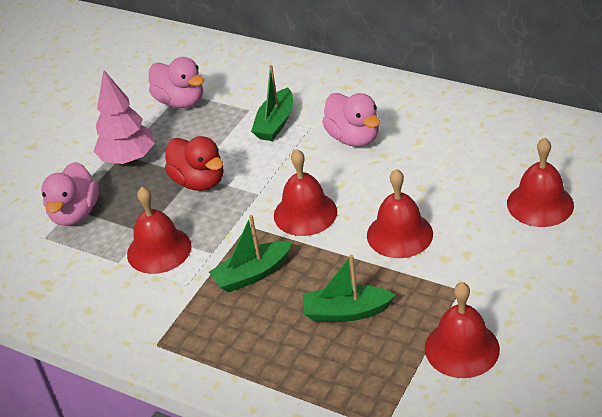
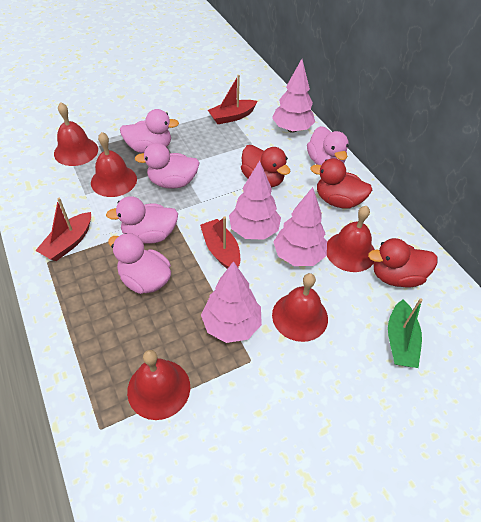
green boat: [209,215,292,293] [251,65,293,141] [303,255,396,322] = 3 -> [388,298,423,368] = 1
pink duck: [41,162,99,226] [149,57,204,108] [322,93,380,147] = 3 -> [106,196,178,244] [108,233,171,294] [120,109,179,153] [135,143,199,189] [307,126,349,165] = 5
pink tree: [93,70,155,164] = 1 -> [201,261,262,343] [229,161,281,240] [272,59,315,133] [273,187,327,266] = 4
red boat: none = 0 -> [35,198,91,261] [200,217,240,269] [208,75,257,124] = 3
red duck: [165,136,223,191] = 1 -> [241,145,290,188] [310,158,372,209] [368,238,437,288] = 3

